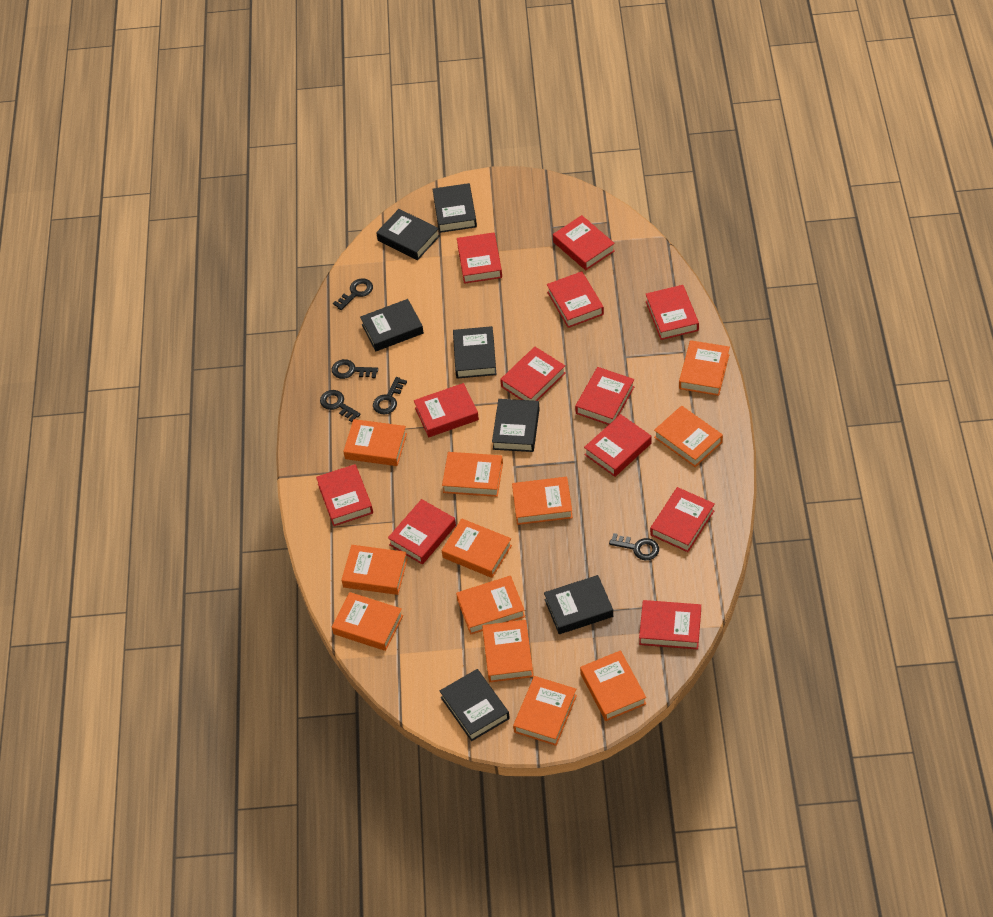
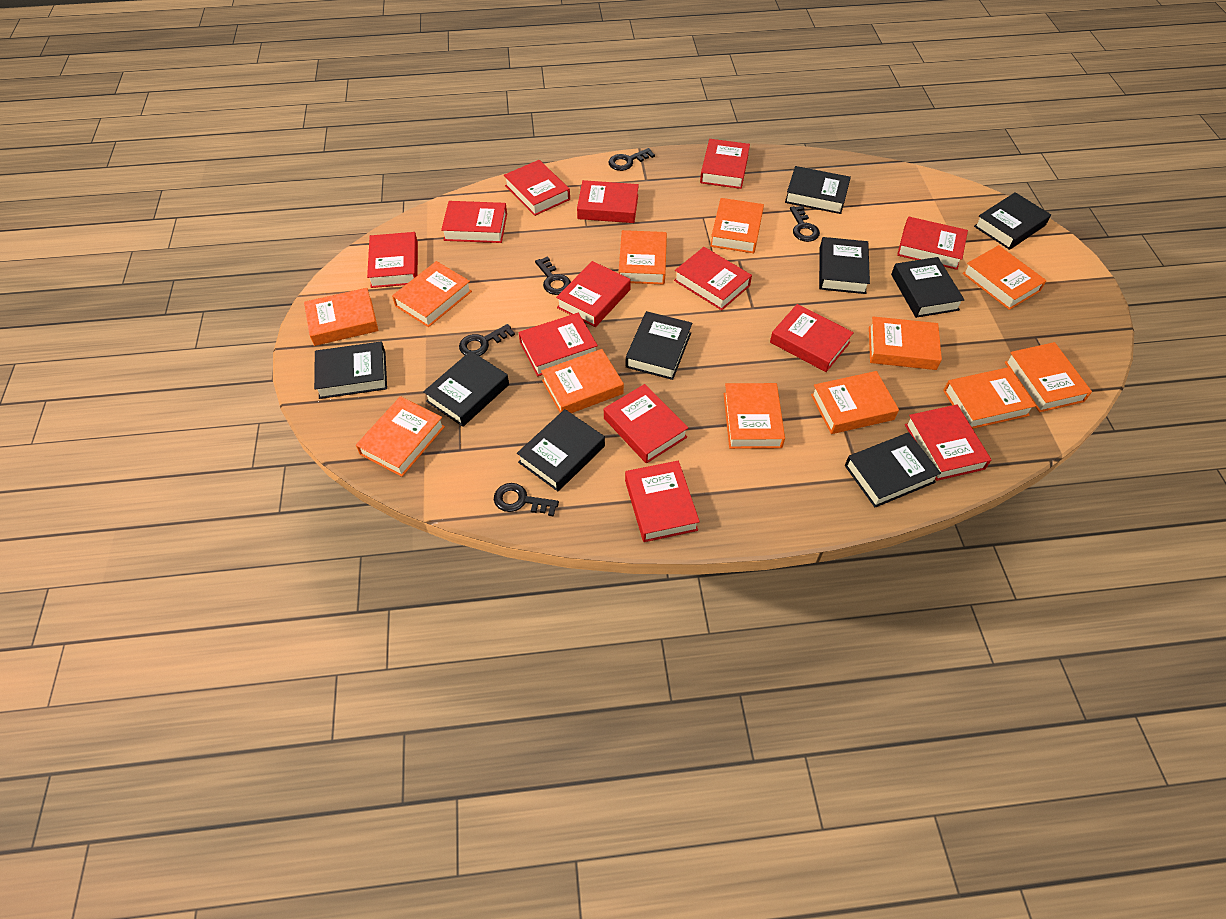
black book: [360,299,424,351] [376,209,440,260] [433,183,477,233] [440,669,510,741] [453,326,496,379] [492,399,540,452] [544,575,613,634] = 7 -> [314,342,387,399] [423,351,509,427] [517,409,605,491] [626,311,692,380] [785,166,851,214] [819,237,870,294] [845,432,941,507] [891,257,965,318] [974,192,1051,250] = 9
red book: [316,464,373,526] [388,499,456,565] [414,383,479,437] [457,232,502,284] [500,347,566,401] [547,271,604,328] [553,215,615,270] [575,367,634,425] [584,414,652,477] [639,600,701,649] [646,285,699,340] [650,487,715,552] = 12 -> [367,232,418,288] [441,201,507,243] [504,160,570,216] [519,313,598,376] [556,261,631,327] [577,180,639,223] [604,384,688,464] [625,460,700,542] [674,247,752,310] [700,139,750,189] [770,304,854,372] [897,216,968,270] [905,404,991,481] = 13

